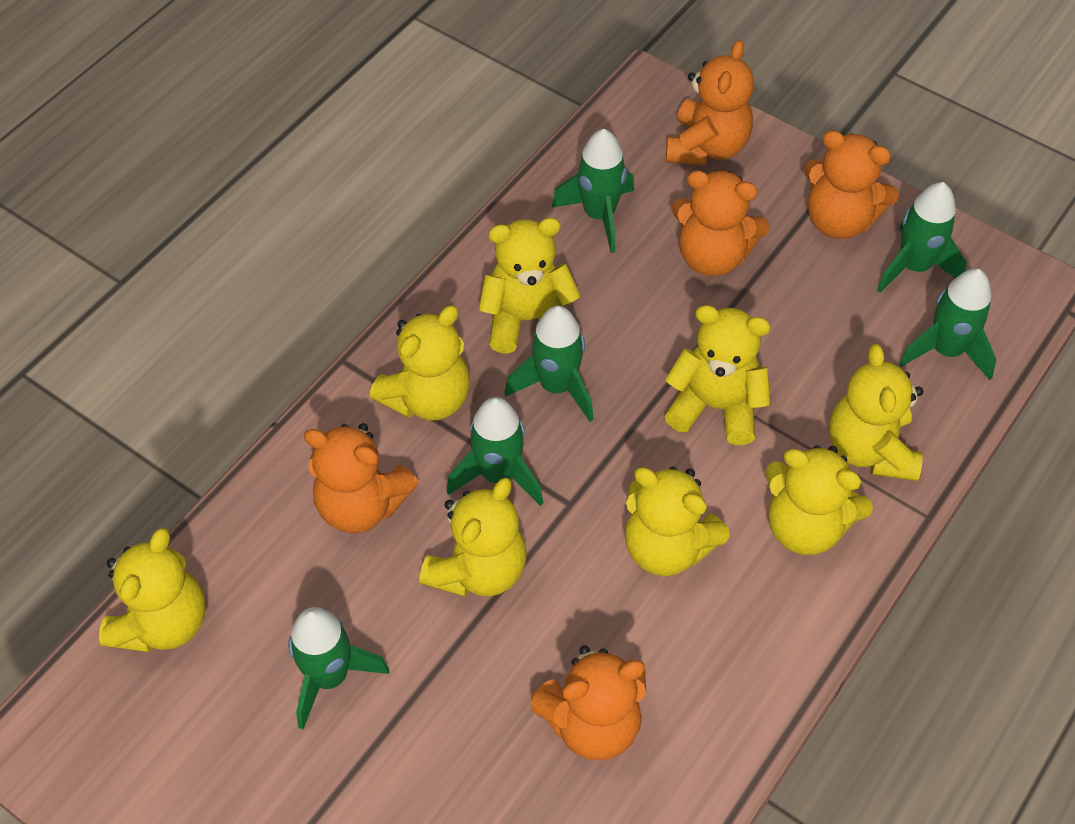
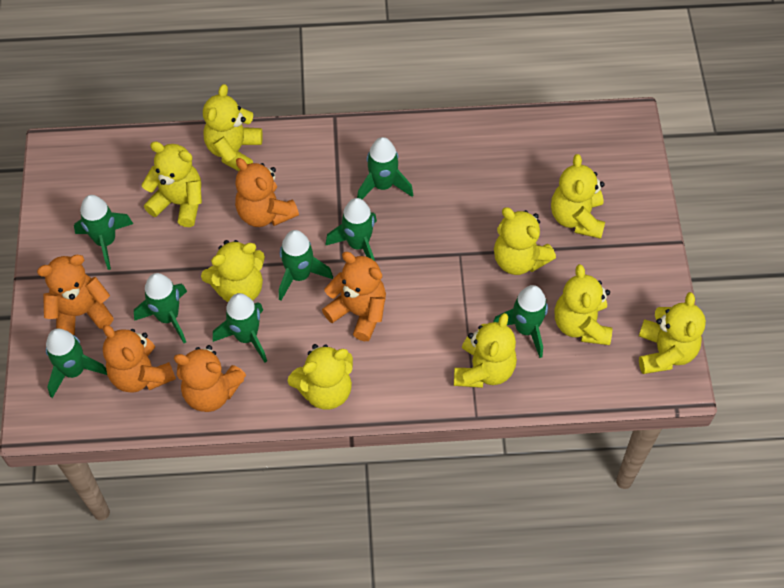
green rocket: [288,607,389,730] [446,397,543,506] [504,306,594,422] [552,129,634,253] [877,182,967,293] [899,269,996,380] = 6 -> [46,329,107,398] [74,195,133,270] [134,273,187,343] [213,293,267,363] [279,230,333,301] [326,198,377,261] [357,137,413,199] [493,285,548,358] = 8
yellow teddy bear: [99,528,206,652] [370,305,470,421] [419,477,527,597] [479,218,581,354] [625,466,730,576] [664,305,770,445] [765,445,873,555] [829,344,923,481] = 8 -> [142,141,202,227] [201,240,265,302] [203,84,263,171] [288,344,353,410] [454,313,517,388] [494,207,556,275] [551,154,605,239] [554,264,612,345] [639,292,706,374] = 9

